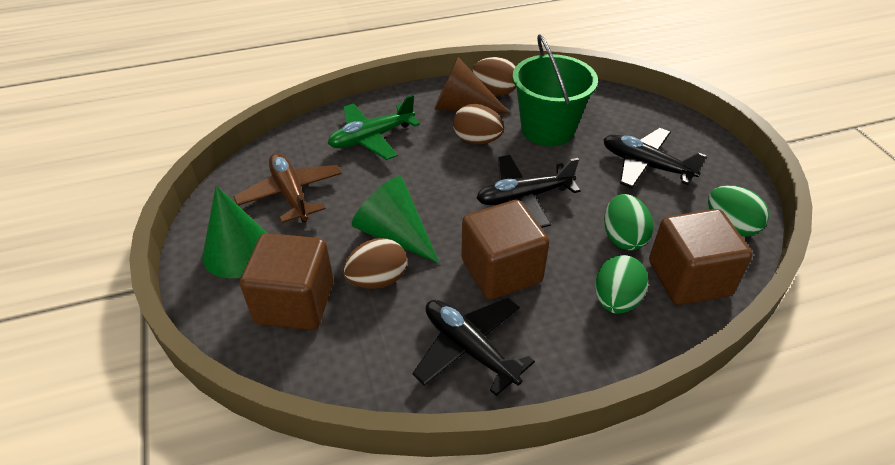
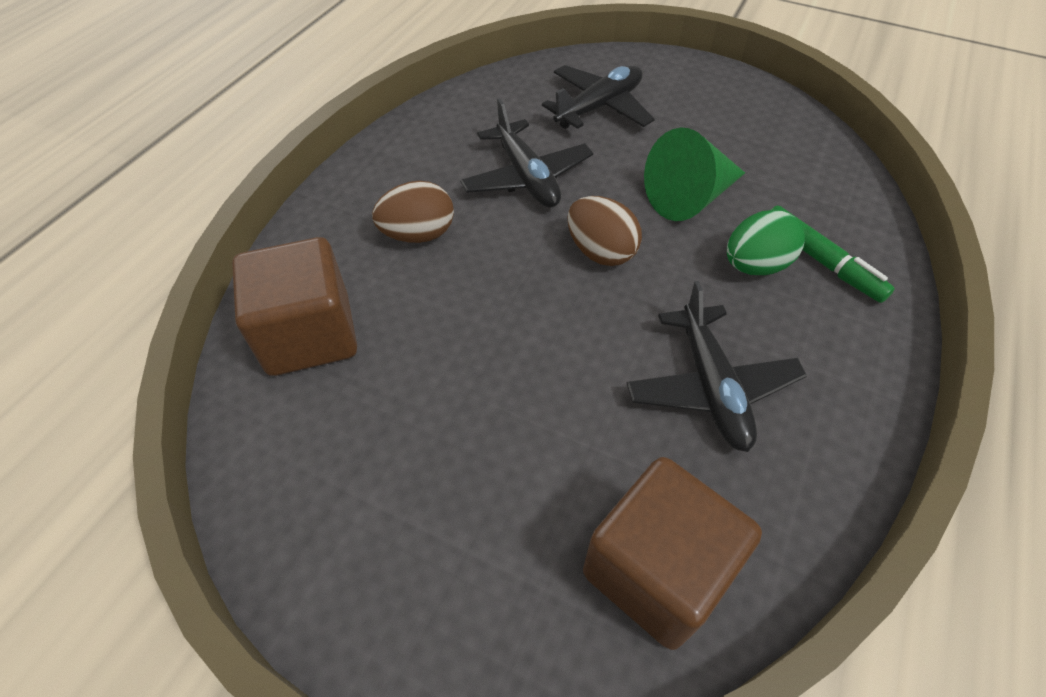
brown cone: [434,57,510,114] = 1 -> none = 0
brown cube: [240,233,334,330] [461,200,549,300] [649,209,753,305] = 3 -> [232,237,357,376] [583,457,762,650] = 2
brown egg: [343,238,407,289] [453,104,504,144] [473,57,516,95] = 3 -> [372,181,454,243] [568,196,642,266] = 2
brown plane: [233,153,342,223] = 1 -> none = 0
green bucket: [512,34,598,146] = 1 -> none = 0
green cone: [202,185,267,278] [352,176,439,264] = 2 -> [644,128,745,221] = 1
green egg: [595,255,648,314] [604,194,653,250] [708,185,769,237] = 3 -> [727,210,805,275] = 1
green marker: none = 0 -> [771,205,895,303] = 1
green plane: [328,95,420,160] = 1 -> none = 0

